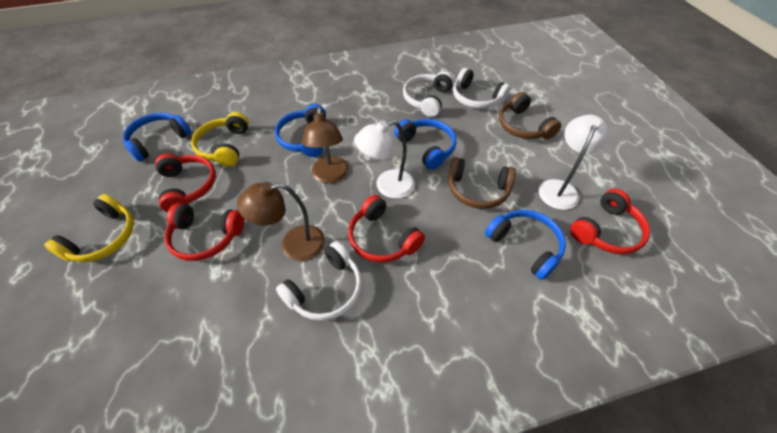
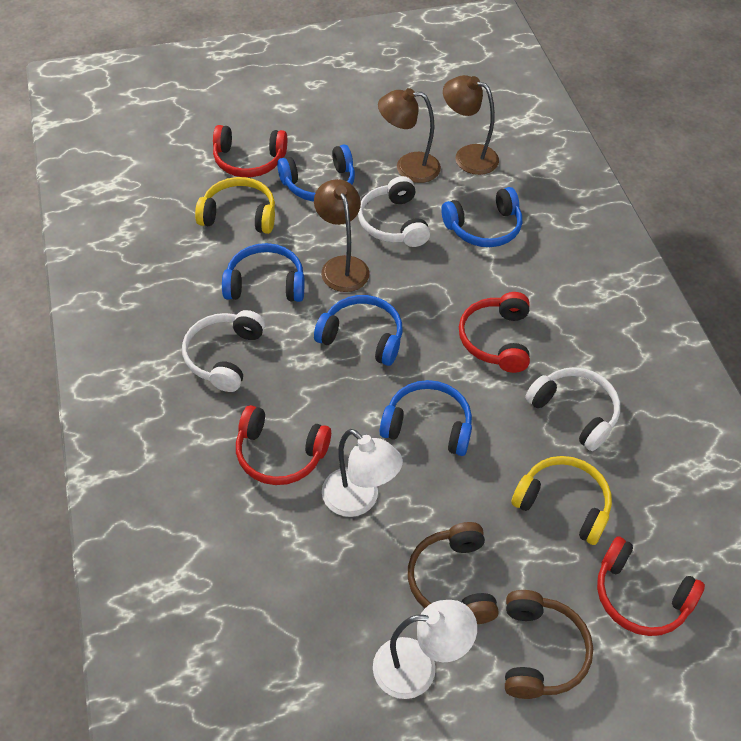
blue headphones: [123,113,191,162] [275,104,326,157] [394,119,456,170] [485,210,566,280] = 4 -> [222,243,305,302] [277,145,355,202] [314,295,403,366] [380,380,472,456] [441,187,522,247] = 5
brown lamp: [237,182,325,261] [302,107,349,184] = 2 -> [314,179,370,292] [378,88,441,183] [443,75,499,175] = 3

